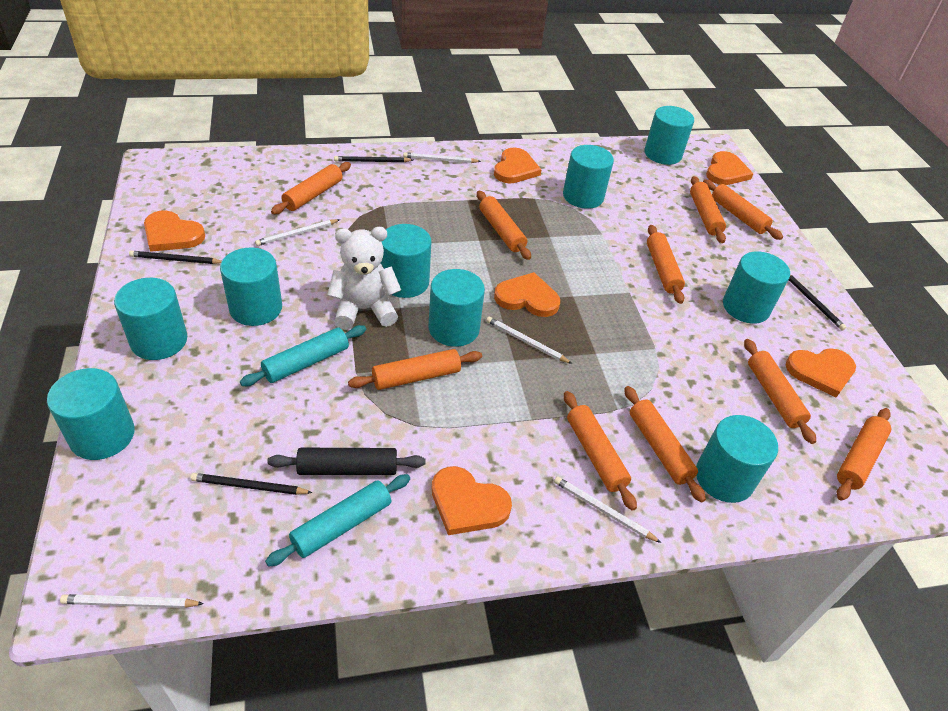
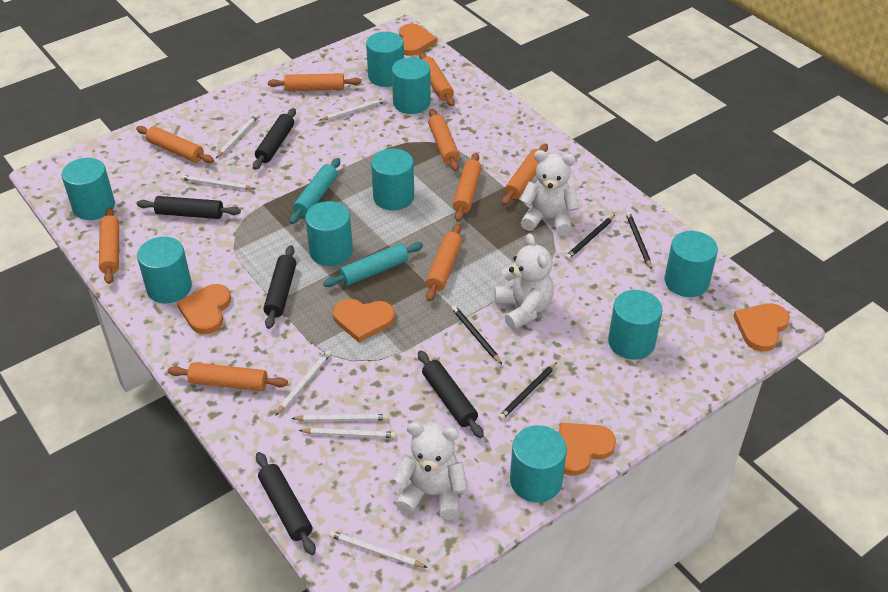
black rolling pin: [267,448,426,475] = 1 -> [137,196,241,219] [253,108,296,170] [256,452,316,555] [263,245,296,329] [418,351,484,438] = 5
orange heart: [144,210,205,252] [432,466,512,535] [494,147,542,183] [494,272,560,317] [706,151,753,185] [786,348,856,397] = 6 -> [177,284,231,334] [333,299,395,342] [399,23,437,56] [558,423,616,476] [733,303,790,352] = 5
orange rolling pin: [271,162,351,214] [348,349,482,390] [477,191,531,260] [564,391,637,511] [624,386,706,502] [647,225,685,304] [690,176,726,243] [703,180,783,240] [744,339,816,444] [837,408,891,501] = 10 -> [99,207,119,284] [136,126,214,163] [168,362,288,391] [268,73,361,91] [419,52,455,106] [426,224,462,301] [428,109,460,171] [453,152,481,222] [502,144,548,205] = 9
white pencil: [60,594,204,608] [255,219,340,246] [403,152,481,163] [486,317,572,364] [554,476,661,543] = 5 -> [181,175,255,190] [216,114,258,158] [275,351,331,416] [291,414,388,422] [299,428,396,438] [319,98,386,121] [329,531,428,568] = 7
white teddy bear: [327,227,401,330] = 1 -> [393,423,468,520] [495,234,554,330] [520,150,579,236] = 3

